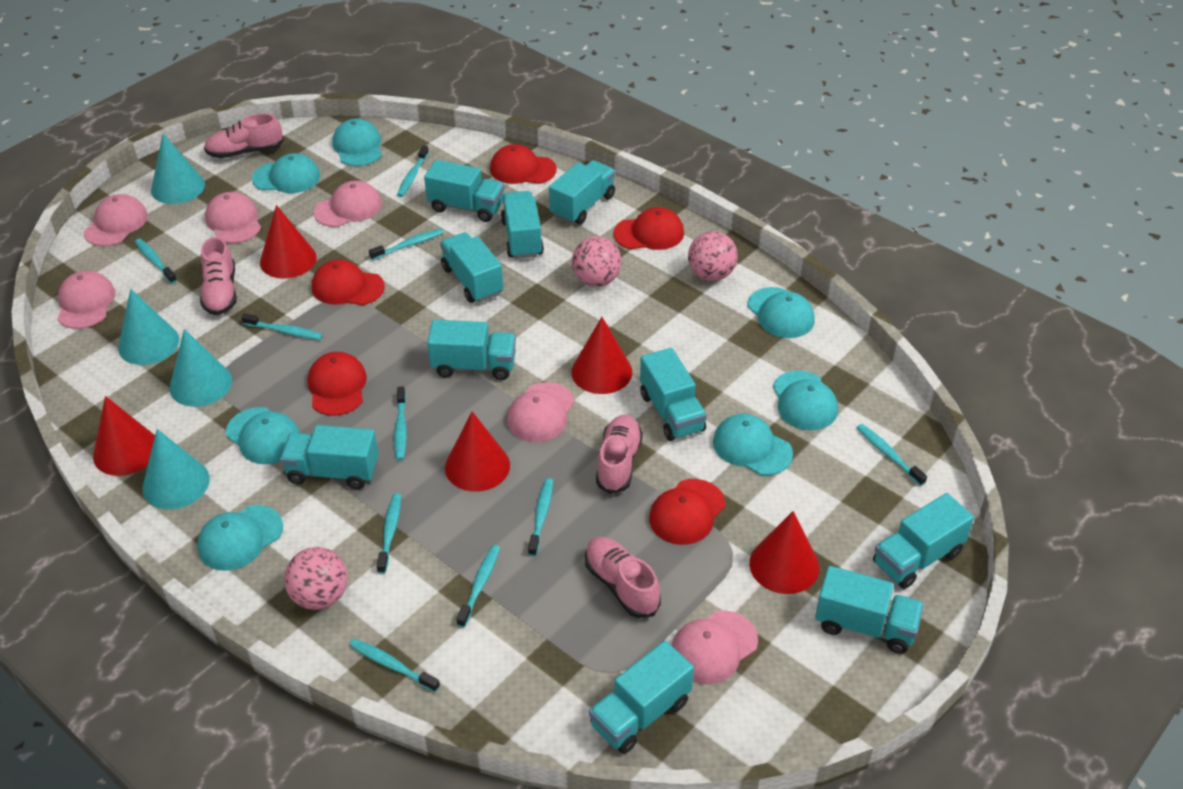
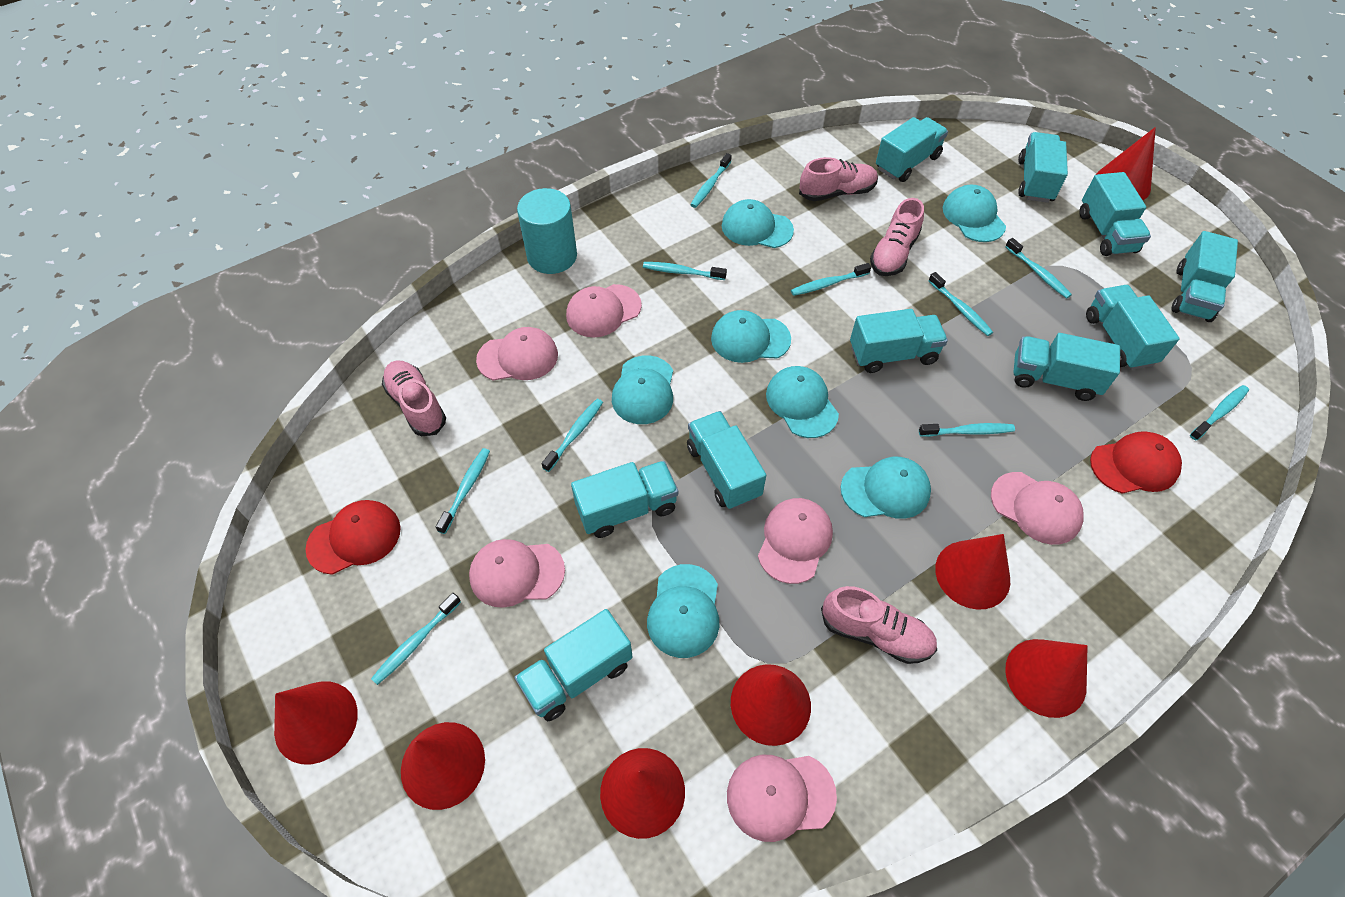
pink ball: [284,547,348,610] [572,237,622,287] [688,231,738,281] = 3 -> none = 0
red cap: [308,352,367,416] [312,260,385,305] [490,144,557,184] [614,207,684,250] [649,479,725,545] = 5 -> [305,500,401,575] [1090,431,1182,494] = 2
red cone: [93,396,155,476] [260,205,317,279] [445,411,510,492] [571,317,632,394] [749,511,819,594] = 5 -> [274,681,358,765] [401,722,485,810] [600,748,685,839] [731,664,811,746] [935,534,1010,610] [1005,639,1088,718] [1096,127,1156,200] = 7
turquoise cone: [118,289,179,365] [142,429,210,509] [151,134,205,204] [169,329,232,407] = 4 -> none = 0
turquoise cylinder: none = 0 -> [517,188,577,274] = 1

